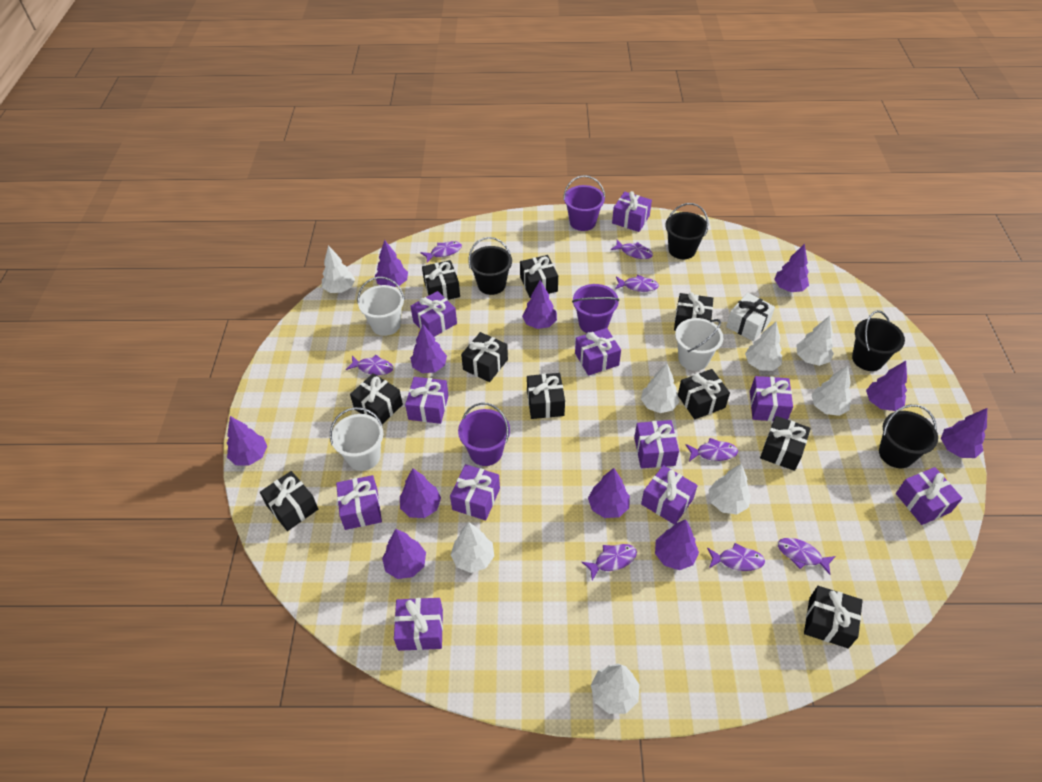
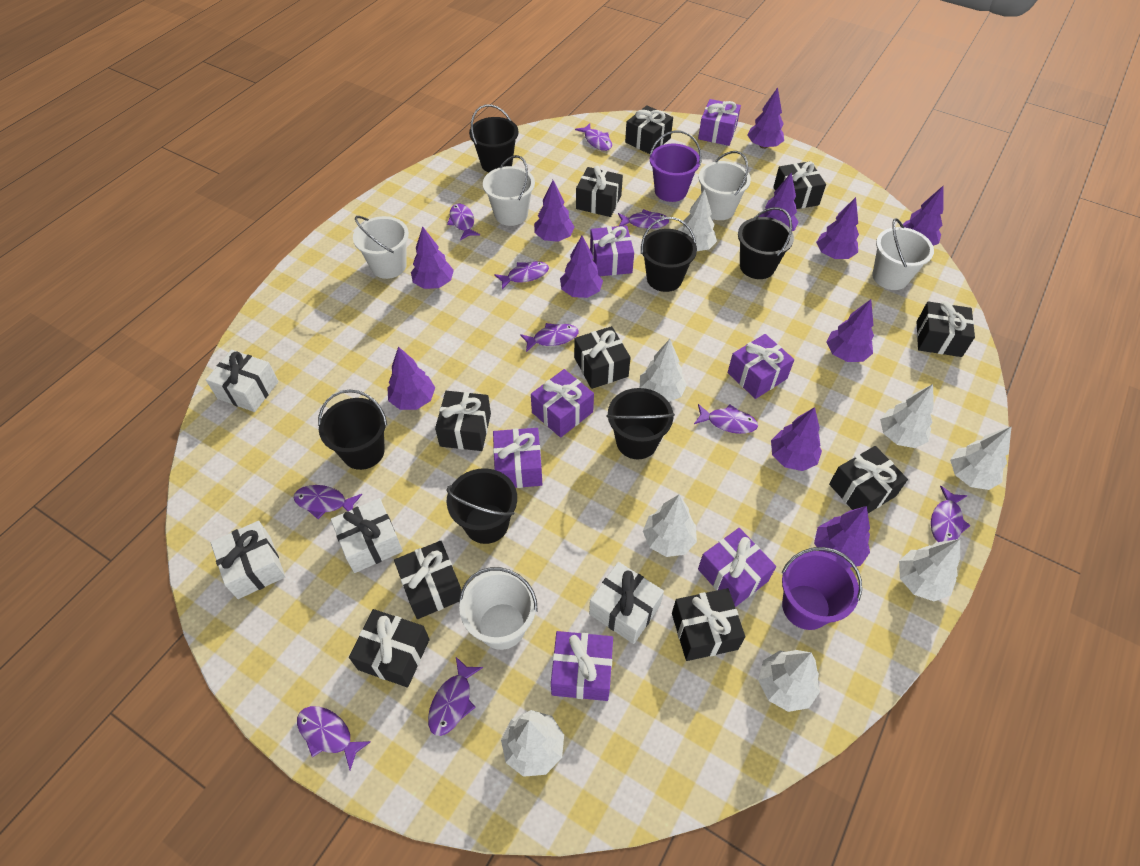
black bucket: [468,237,512,295] [665,203,708,259] [852,310,905,371] [879,404,938,468] = 4 -> [318,389,387,470] [446,468,517,544] [469,104,519,172] [606,388,675,459] [641,217,697,292] [738,207,794,279] = 6
purple bucket: [458,403,510,466] [563,175,605,231] [572,284,619,333] = 3 -> [649,130,702,202] [782,547,862,630] = 2
purple fish: [346,355,393,375] [420,241,462,263] [582,544,637,580] [611,240,653,259] [615,275,659,292] [686,438,738,461] [707,543,765,571] [778,538,836,575] = 8 -> [293,485,362,519] [297,706,371,770] [428,657,483,736] [447,204,480,240] [494,261,549,289] [520,323,579,352] [575,123,612,151] [618,209,670,229] [694,404,758,434] [931,486,971,542] = 10
purple gift: [336,475,382,530] [394,598,443,651] [405,377,449,424] [410,291,457,337] [450,464,500,520] [575,328,621,376] [612,191,652,232] [634,420,679,468] [641,465,698,525] [750,376,793,421] [896,467,963,525] = 11 -> [493,428,542,488] [531,369,594,438] [551,631,613,701] [590,225,634,276] [698,99,741,146] [698,528,776,607] [728,334,794,399] = 7
white bucket: [330,407,383,471] [357,277,405,336] [675,318,723,371] = 3 -> [353,216,409,279] [459,567,538,650] [483,155,535,226] [699,151,751,220] [872,218,934,290] = 5
white gift: [726,293,775,341] = 1 -> [206,350,279,412] [210,521,285,599] [331,498,403,573] [589,562,664,644] = 4

